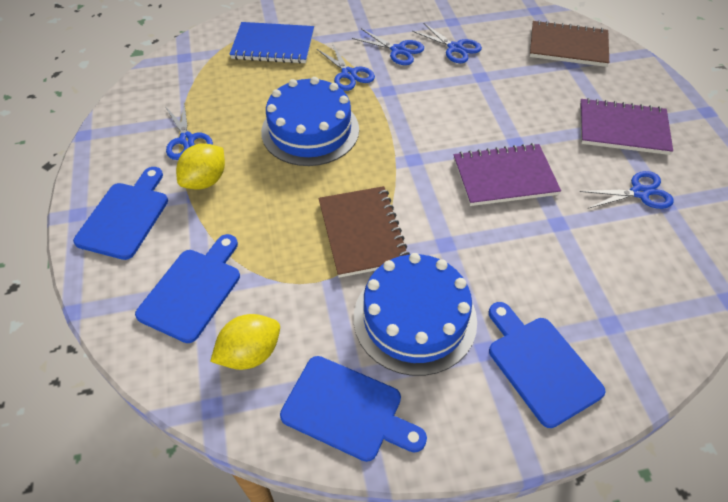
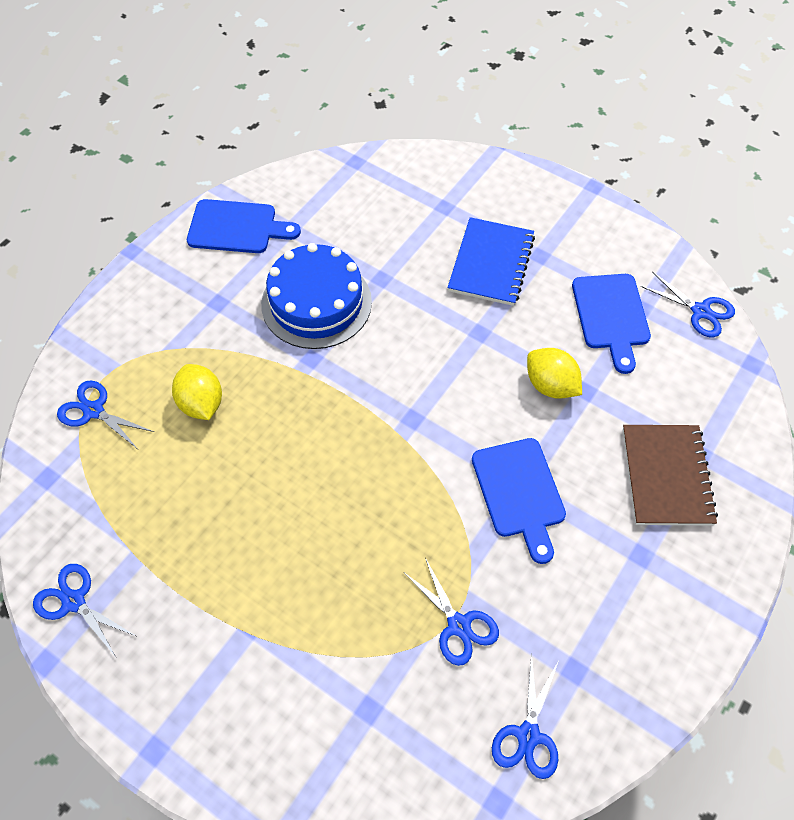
blue cake: [261,77,359,166] [354,253,477,376] = 2 -> [261,243,372,349] = 1
blue cutting board: [73,167,168,260] [135,234,240,343] [280,356,427,462] [489,302,605,428] = 4 -> [187,199,301,253] [472,438,566,564] [572,274,651,374] = 3
brown notebook: [318,186,410,278] [530,20,609,67] = 2 -> [623,425,718,526] = 1
purple notebook: [454,143,561,206] [580,98,673,155] = 2 -> none = 0

